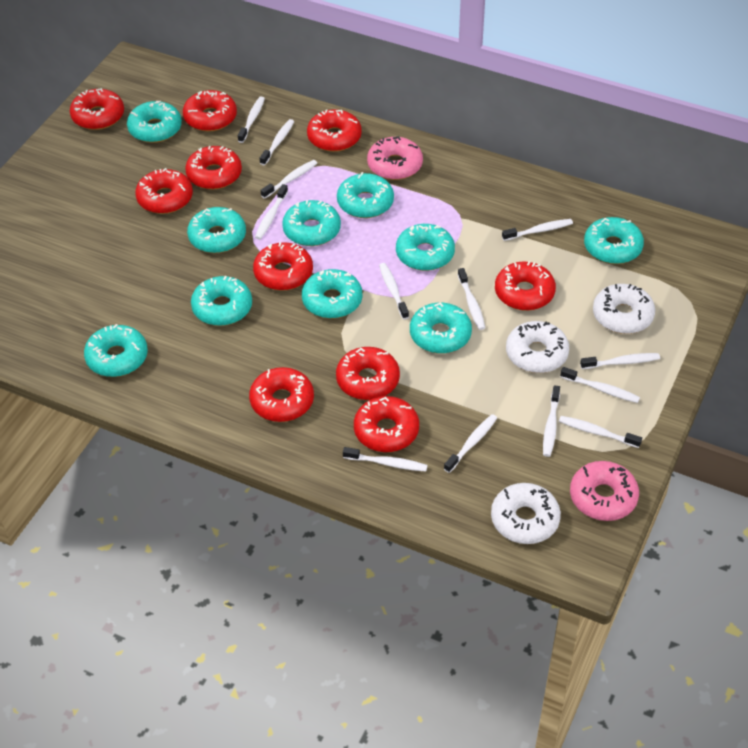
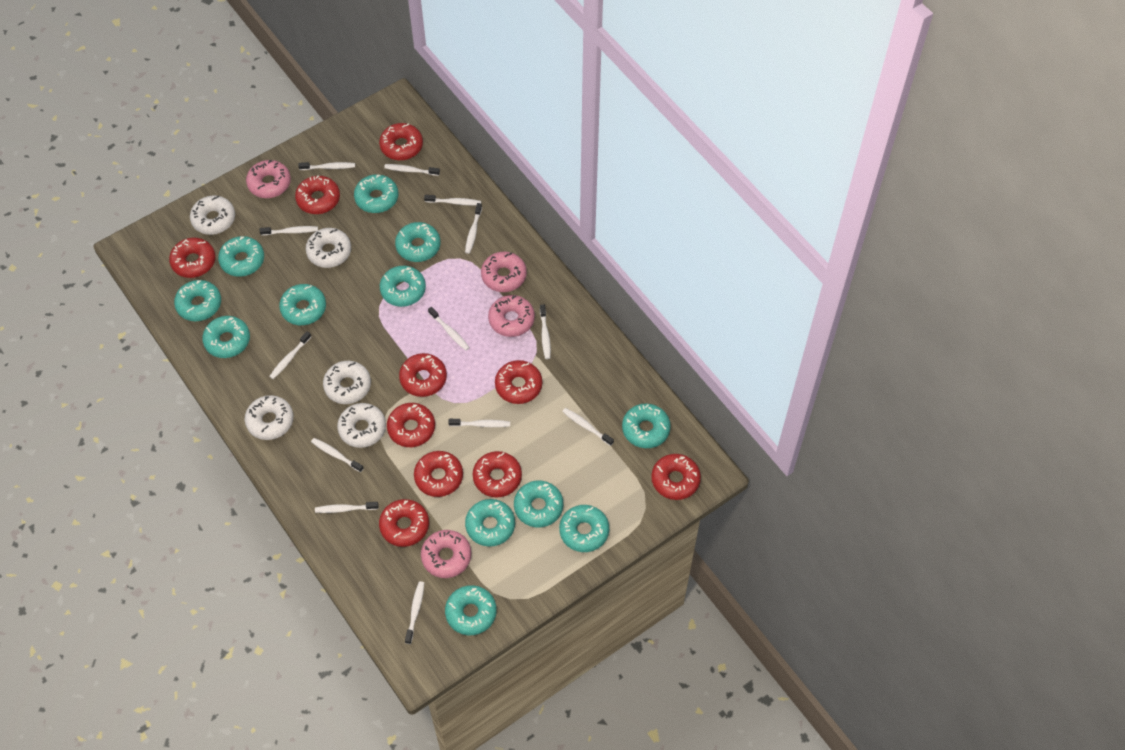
pink donut: [367,136,423,180] [570,461,639,521] = 2 -> [246,160,291,198] [421,530,471,578] [481,252,527,292] [488,295,535,337] = 4
turquoise donut: [84,324,148,377] [127,101,182,143] [187,207,246,253] [191,276,252,326] [282,200,341,246] [302,269,362,319] [337,172,394,218] [396,224,455,271] [410,303,472,354] [584,217,644,264] = 10 -> [174,280,221,321] [202,316,250,358] [218,236,264,277] [279,284,326,325] [354,174,398,213] [380,266,426,307] [395,222,440,262] [445,585,497,635] [465,499,515,547] [514,481,563,527] [559,505,609,552] [622,404,671,448] = 12
white donut: [491,483,561,544] [506,321,569,373] [593,284,655,334] = 3 -> [190,195,235,235] [245,395,293,440] [306,228,351,268] [323,361,371,404] [337,403,386,448] = 5

